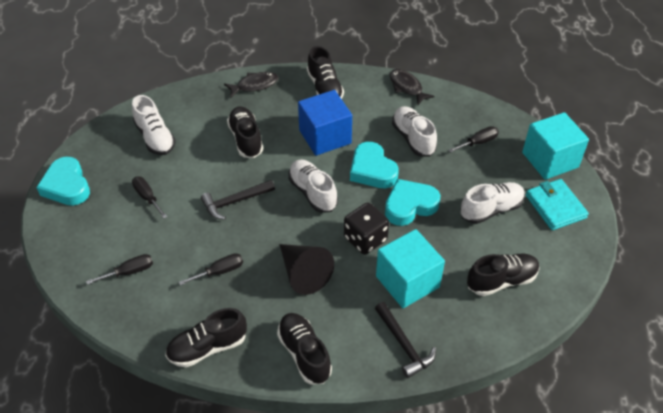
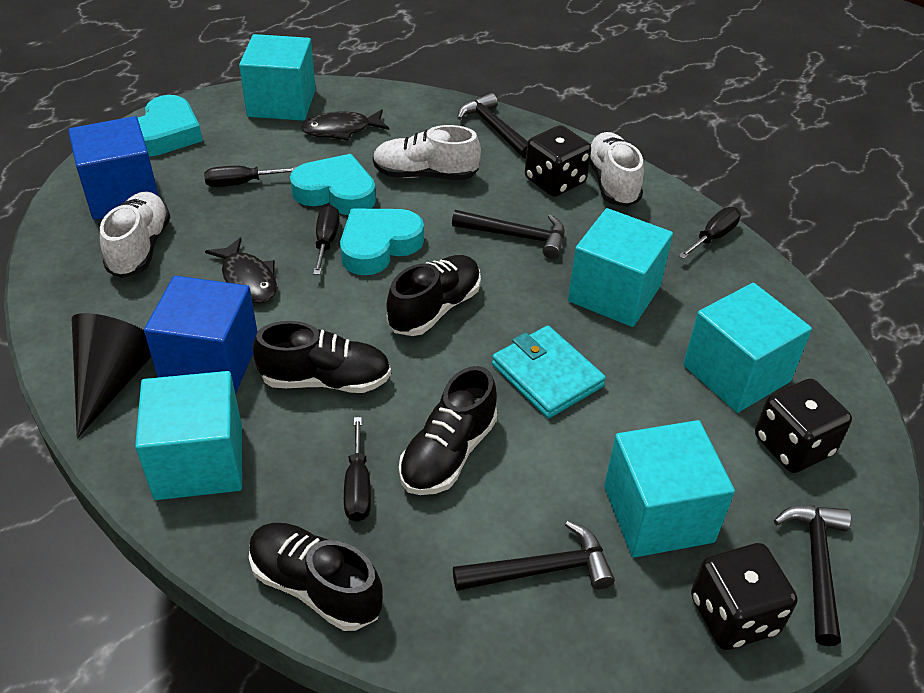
black dice: [344,202,389,255] = 1 -> [525,125,591,197] [691,543,798,650] [755,379,852,473] = 3
black hammer: [201,180,275,220] [375,302,436,378] = 2 -> [452,210,564,259] [453,521,615,591] [457,93,528,159] [774,506,851,646] = 4
black shoe: [165,308,247,367] [227,106,263,158] [277,313,332,384] [307,46,344,99] [467,254,540,296] = 5 -> [249,523,383,631] [253,321,391,393] [387,255,481,336] [399,366,498,495] = 4
blue cube: [298,90,352,156] = 1 -> [68,116,159,220] [144,276,257,394] = 2
turquoise cube: [376,229,445,308] [522,112,589,180] = 2 -> [135,371,242,500] [239,34,316,121] [568,208,673,327] [604,420,735,558] [683,283,812,413] = 5
white shoe: [132,95,176,155] [288,159,338,213] [392,106,437,157] [460,182,525,224] = 4 -> [100,191,171,278] [373,125,481,180] [589,132,644,207] = 3

